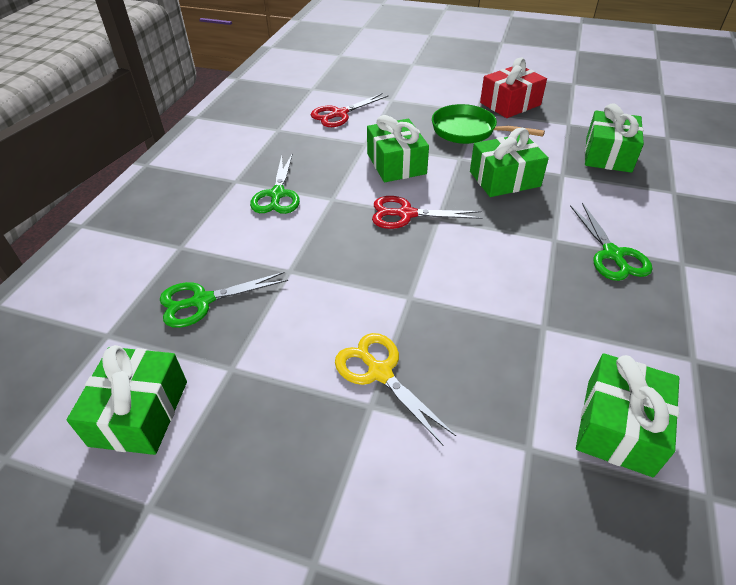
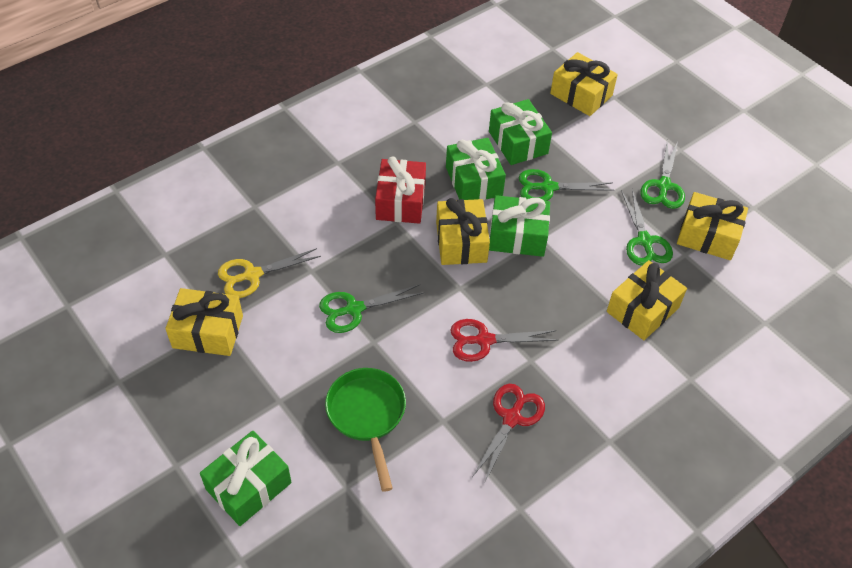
green gift: [67,345,187,455] [367,115,429,182] [470,128,549,197] [576,353,679,477] [585,103,644,173] = 5 -> [200,431,292,526] [446,138,506,201] [489,99,552,165] [489,195,550,257] = 4
green scissors: [160,272,288,328] [250,153,300,214] [570,202,652,281] = 3 -> [319,284,424,333] [519,169,614,201] [621,189,673,266] [641,141,685,209] = 4
yellow gift: none = 0 -> [165,288,243,356] [436,198,490,265] [550,52,618,116] [607,260,687,340] [677,192,748,260] = 5

